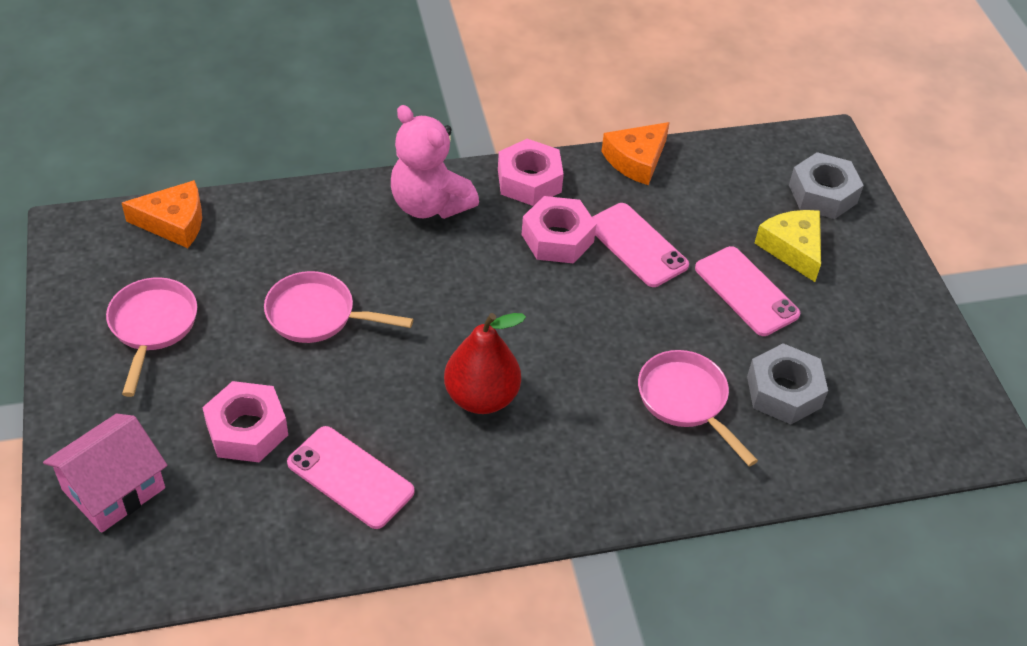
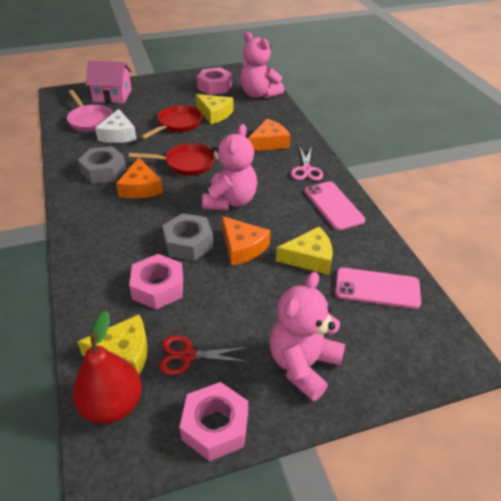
orange cheese: [122,180,202,248] [601,122,670,185] = 2 -> [116,158,163,199] [222,216,271,266] [248,119,291,151] = 3
pink pan: [106,277,197,397] [264,271,413,343] [638,350,758,466] = 3 -> [67,90,112,132] = 1
pink phone: [287,426,414,529] [592,203,689,287] [695,246,800,336] = 3 -> [304,181,365,231] [335,268,421,309] = 2
pink scissors: none = 0 -> [291,146,323,181] = 1
pink teddy bear: [391,105,479,219] = 1 -> [202,124,257,210] [240,32,284,99] [269,272,345,401] = 3
red pan: none = 0 -> [129,143,215,176] [141,105,202,139] = 2
red scissors: none = 0 -> [159,335,248,375] = 1
white cheese: none = 0 -> [95,109,137,143] = 1
yellow cheese: [755,210,821,282] = 1 -> [77,315,148,375] [196,94,234,124] [276,227,333,275] = 3

